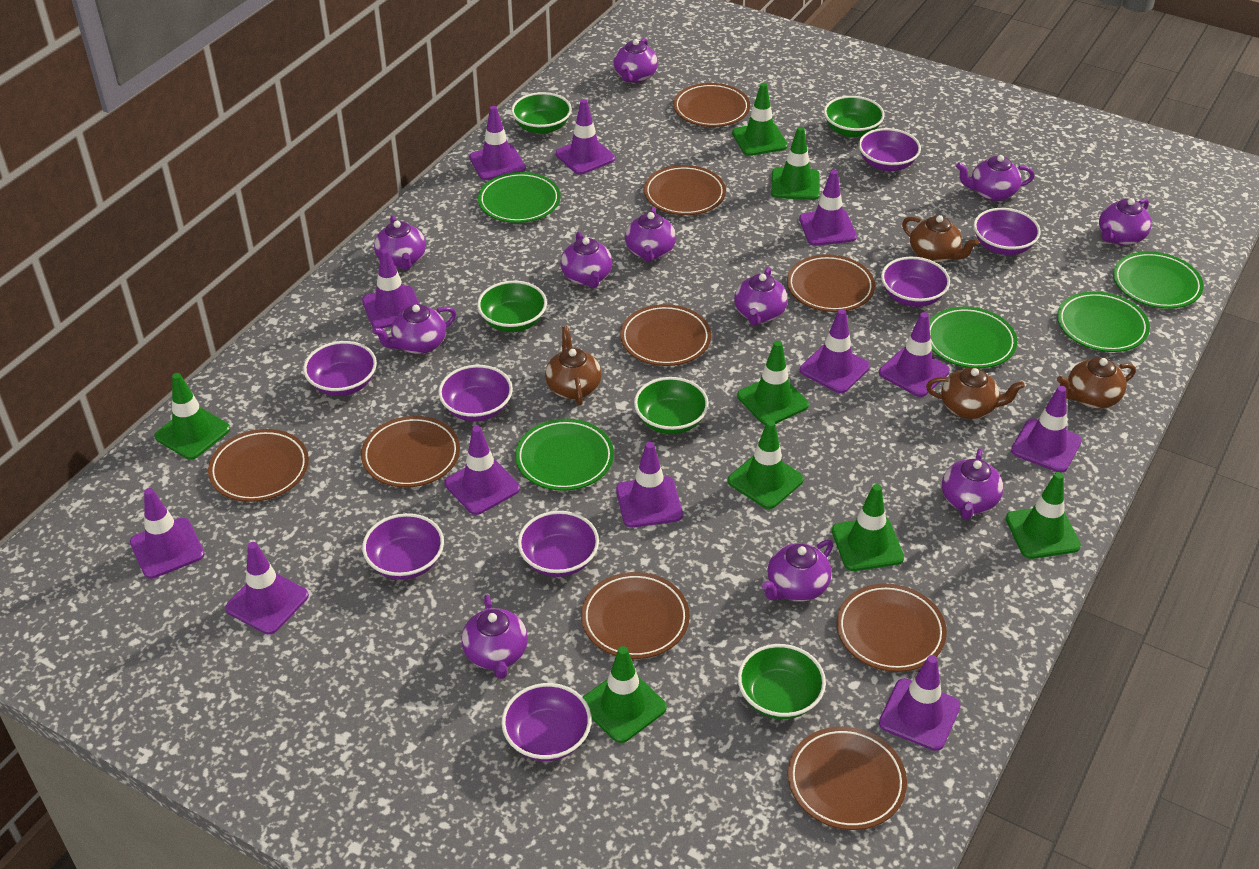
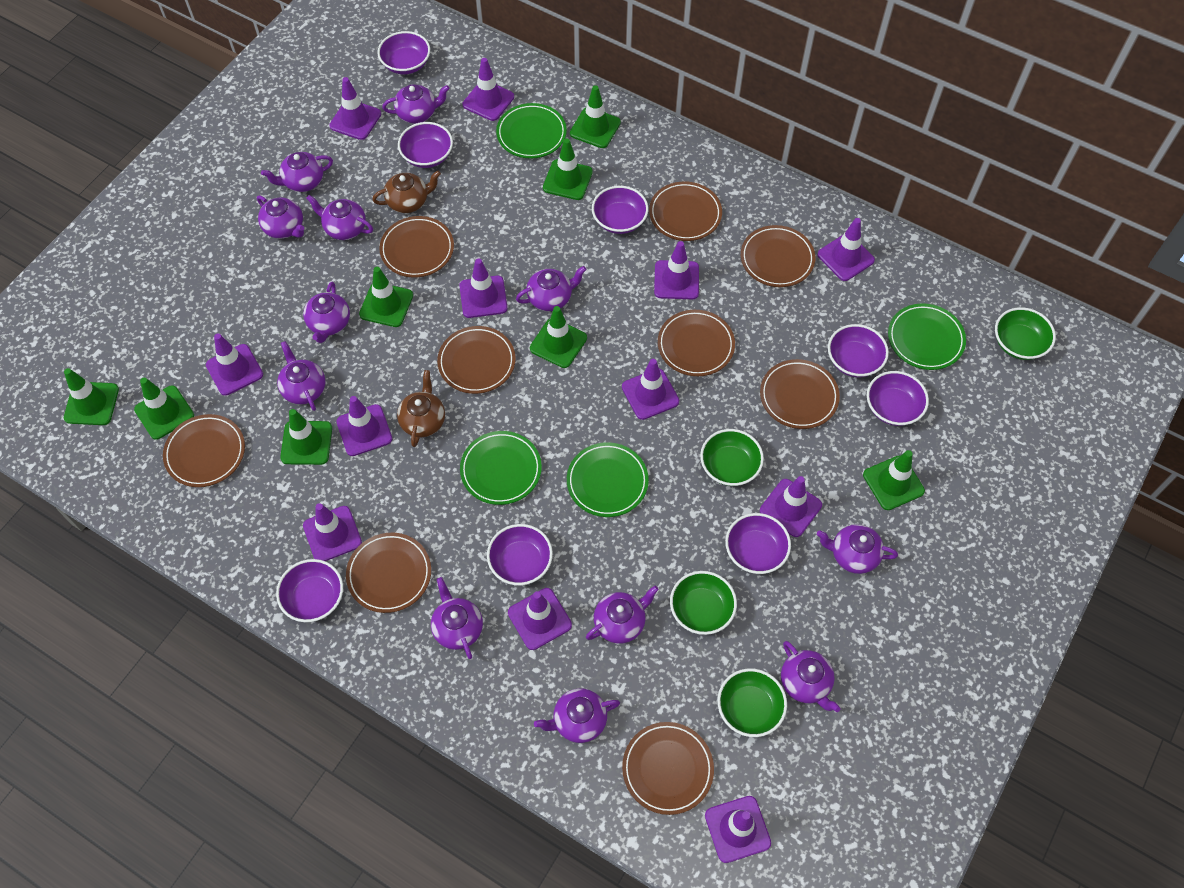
brown teapot: [545,326,601,405] [902,215,979,263] [926,367,1025,419] [1057,357,1136,409] = 4 -> [372,171,441,213] [397,370,445,447] = 2
green bowl: [477,281,547,332] [511,92,572,134] [634,377,709,434] [738,644,826,719] [824,96,885,138] = 5 -> [670,571,737,635] [700,429,764,486] [717,668,787,737] [995,307,1056,360] = 4
green plate: [478,172,561,223] [515,419,614,491] [929,307,1017,368] [1057,291,1150,352] [1113,251,1204,309] = 5 -> [460,431,542,505] [496,103,567,159] [567,442,649,517] [888,304,966,370] = 4
purple teapot: [372,304,456,354] [374,215,426,271] [461,595,528,679] [560,232,613,288] [614,38,658,83] [625,206,676,262] [734,267,788,326] [761,539,833,602] [942,449,1003,519] [956,155,1035,201] [1099,198,1152,246] = 11 -> [257,195,304,239] [261,152,333,192] [277,341,325,411] [303,282,350,343] [306,195,373,240] [382,84,450,124] [431,577,483,659] [516,266,586,311] [534,688,620,743] [586,586,659,644] [781,641,840,712] [817,524,898,574] = 12

